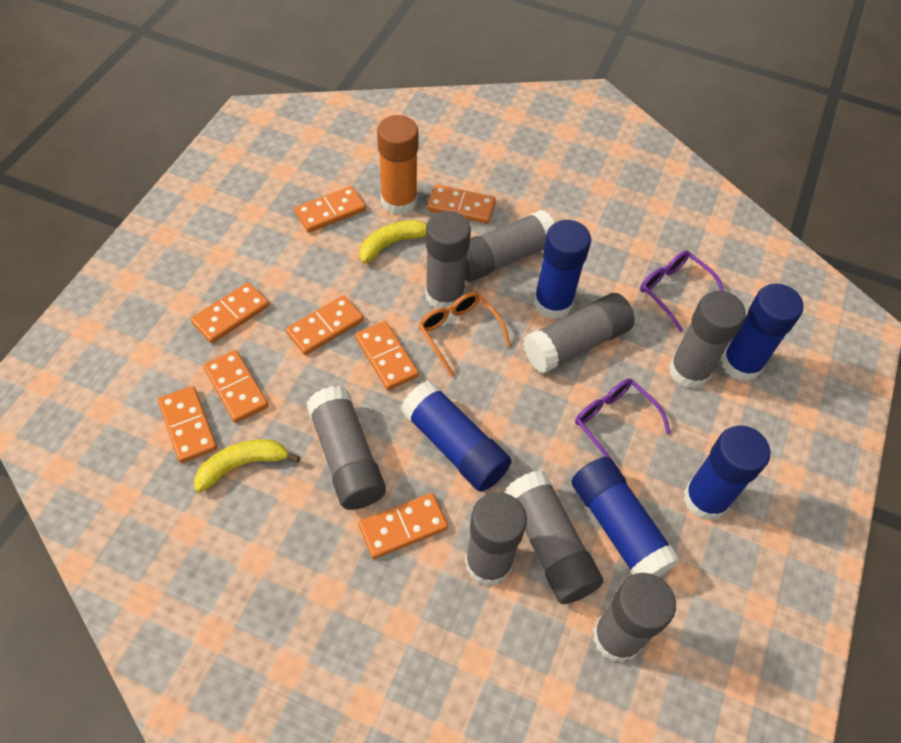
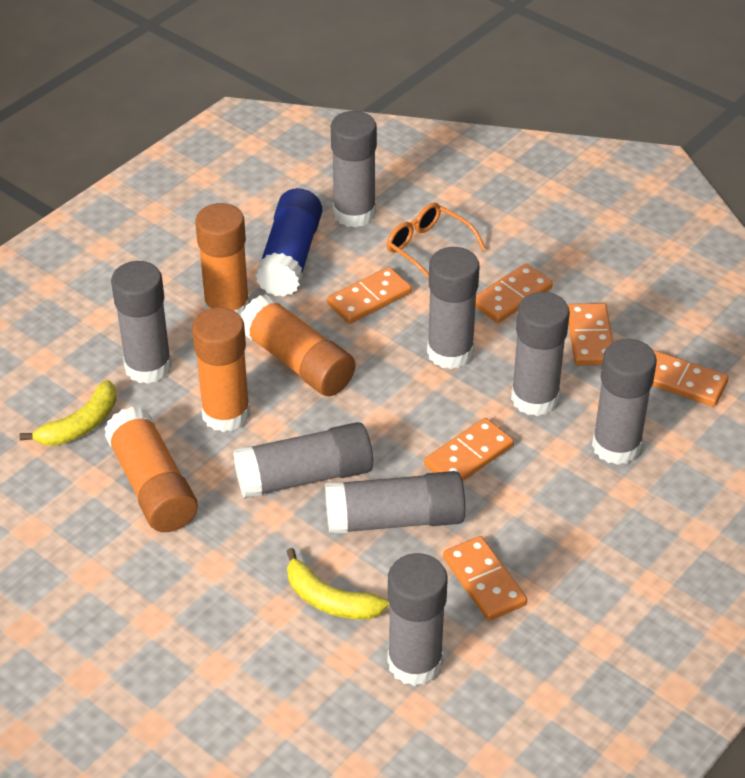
blue glue stick: [401,381,512,492] [534,220,591,319] [571,457,681,577] [683,426,770,521] [721,284,804,381] = 5 -> [255,188,322,297] = 1
orange domino: [158,386,217,463] [191,282,269,343] [203,350,268,423] [286,295,363,355] [294,186,366,233] [355,321,419,390] [359,493,448,559] [427,184,496,224] = 8 -> [327,267,412,324] [424,418,514,481] [443,536,527,621] [475,264,553,323] [568,303,613,365] [652,350,729,407] = 6
orange glue stick: [377,115,419,215] = 1 -> [104,407,198,532] [192,307,250,432] [195,203,250,316] [241,294,355,396] = 4
purple glasses: [575,379,671,472] [640,250,724,332] = 2 -> none = 0

